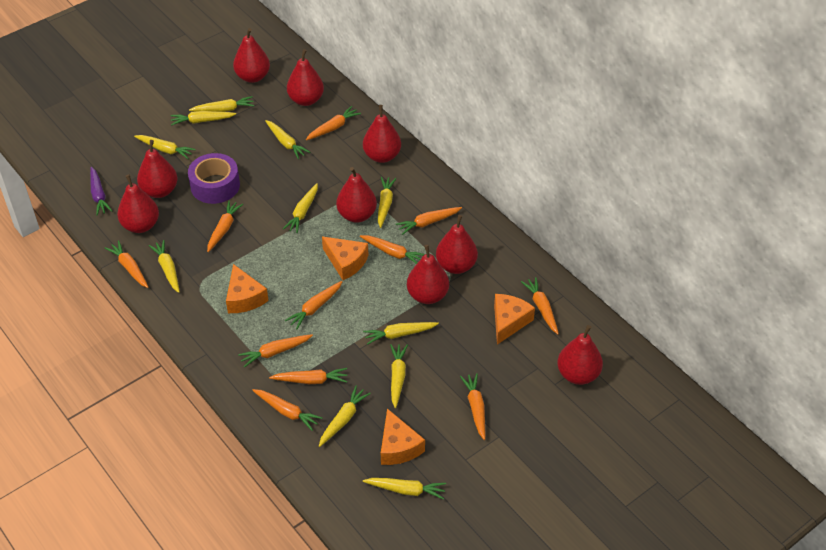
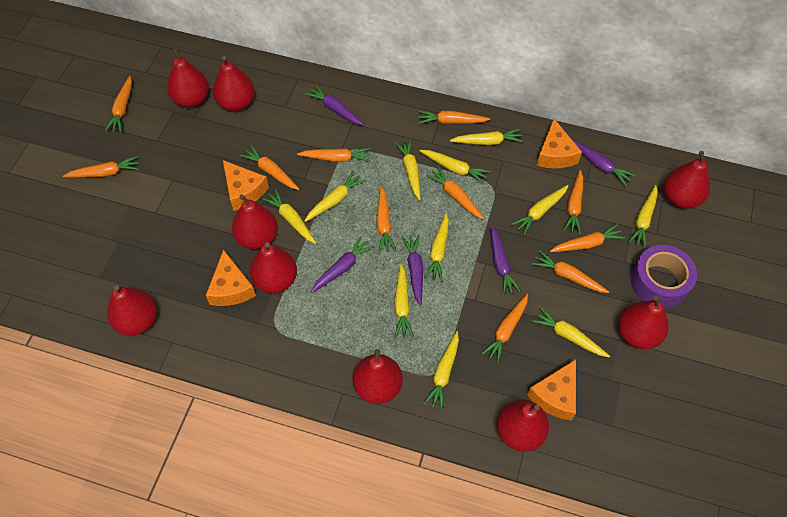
purple carrot: [90,167,112,216] = 1 -> [305,84,364,125] [311,236,374,293] [402,234,424,306] [490,225,521,295] [573,141,635,186] = 5

